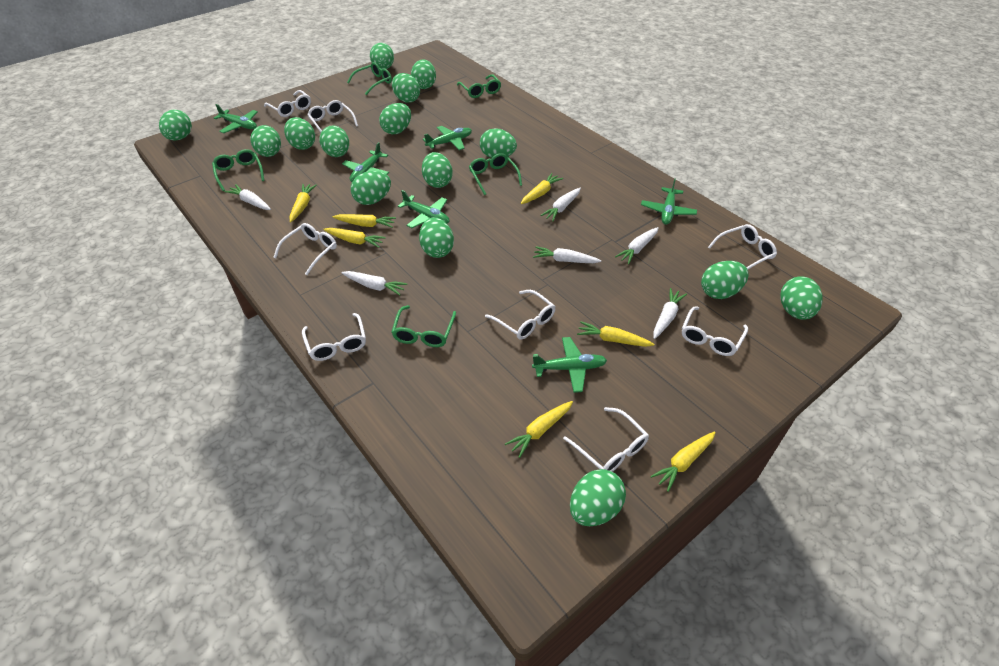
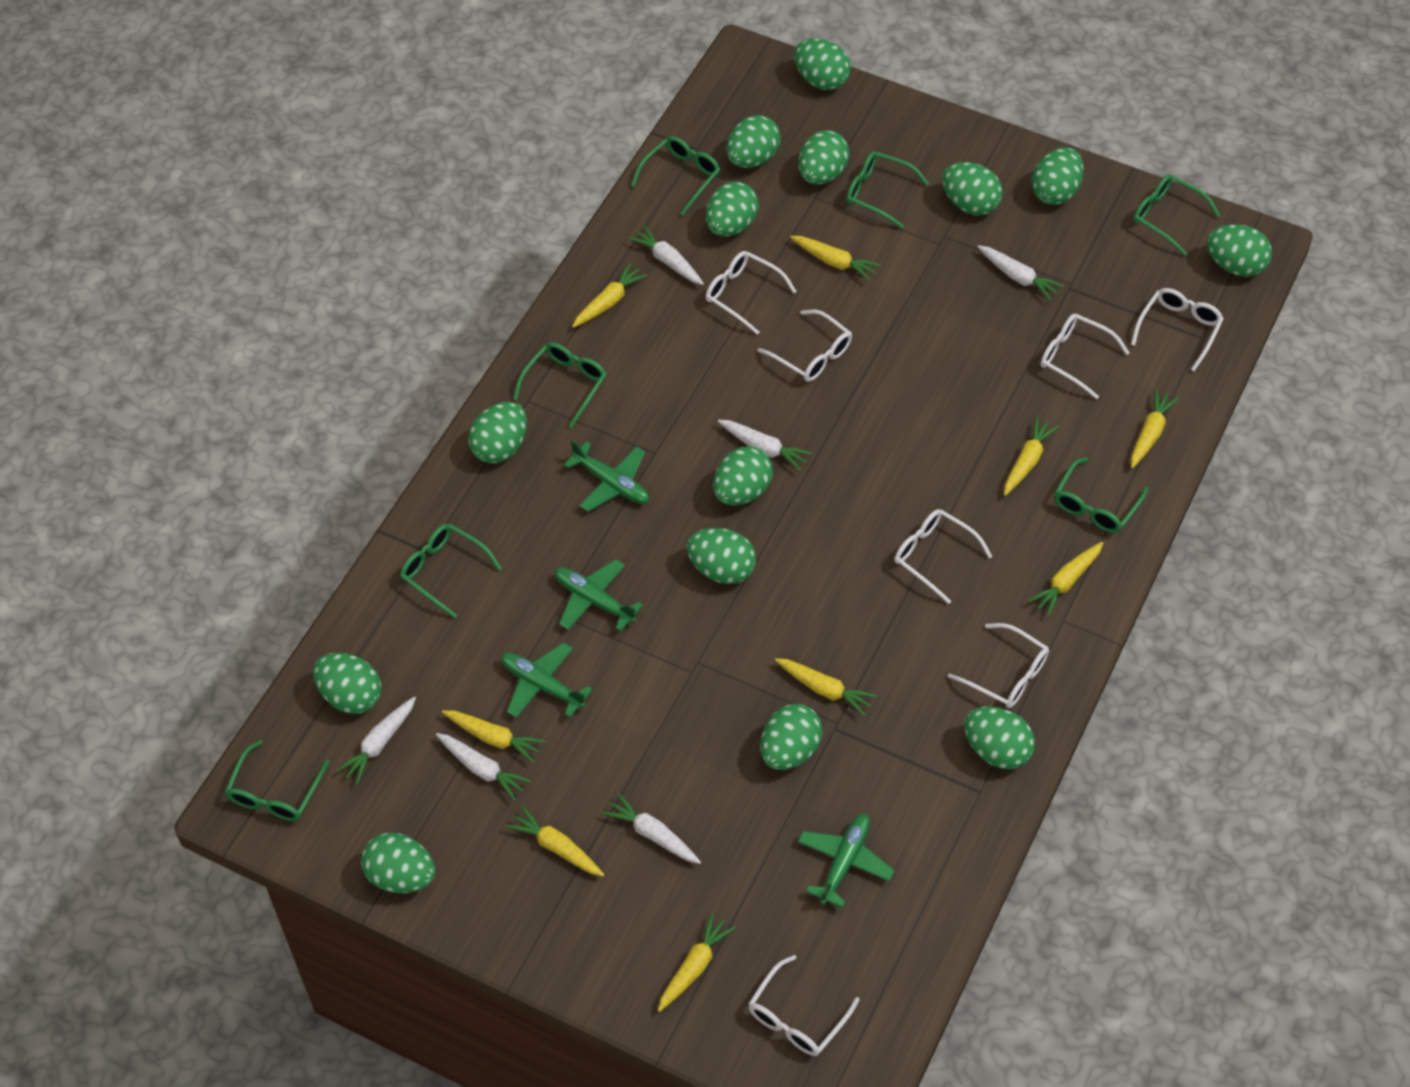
green egg: [159,109,192,141] [250,125,281,157] [284,117,315,150] [319,125,349,157] [351,171,391,205] [370,43,394,69] [379,103,411,134] [392,73,420,103] [411,59,436,89] [419,217,454,258] [422,152,452,188] [480,128,517,158] [570,469,626,526] [701,261,749,299] [780,276,823,320] = 15 -> [313,653,382,714] [361,832,435,893] [468,402,527,463] [686,528,756,584] [706,181,759,237] [713,446,773,505] [726,115,781,168] [760,704,823,770] [794,39,851,90] [798,130,849,185] [942,162,1003,215] [964,706,1035,769] [1032,147,1084,205] [1207,224,1272,277] = 14
green glasses: [212,149,264,191] [347,62,392,95] [392,305,456,347] [457,74,501,98] [469,153,522,195] = 5 -> [225,740,330,821] [400,524,502,618] [513,342,607,428] [631,136,721,215] [846,151,929,228] [1055,457,1148,533] [1133,174,1220,256] = 7
green plane: [214,104,258,133] [342,142,389,182] [398,190,449,228] [423,126,472,150] [532,337,607,393] [641,178,697,225] = 6 -> [501,642,593,718] [555,559,643,632] [564,440,649,512] [798,814,895,908] = 4
white glasses: [264,90,311,117] [273,223,337,275] [302,313,366,361] [307,100,358,132] [485,290,555,340] [563,407,649,472] [682,307,748,356] [708,224,777,270] = 8 -> [706,251,797,335] [748,955,860,1056] [758,310,852,382] [894,509,992,604] [948,623,1049,708] [1040,314,1129,399] [1131,288,1224,371] = 7
yellow carrot: [289,184,317,222] [323,228,385,248] [333,214,396,227] [505,401,573,458] [521,173,563,204] [577,321,654,347] [650,432,716,492] = 7 -> [442,710,545,763] [506,806,604,876] [572,263,647,328] [658,913,736,1012] [775,658,877,716] [790,236,881,281] [1004,417,1059,496] [1028,542,1103,616] [1131,389,1179,468] = 9

